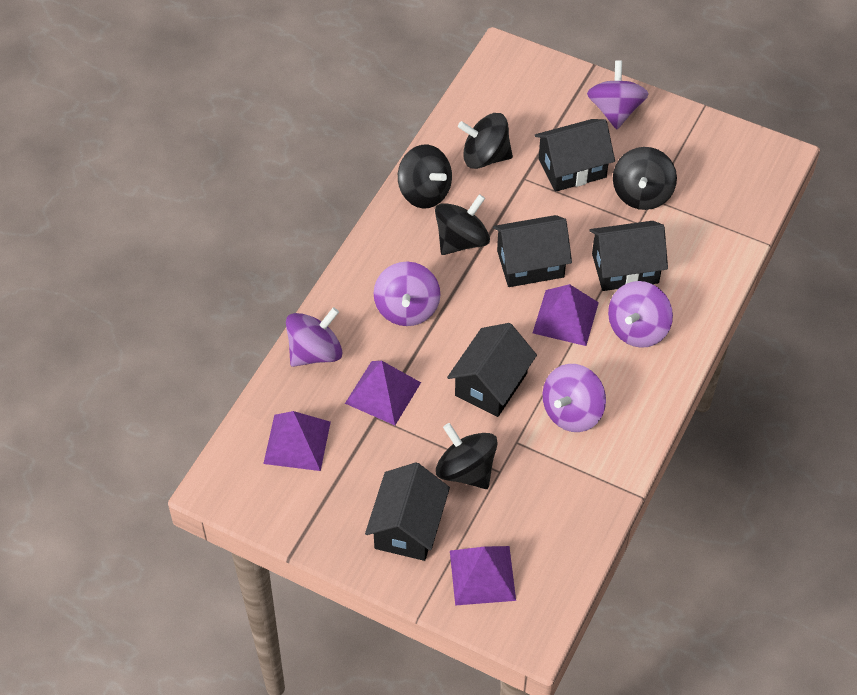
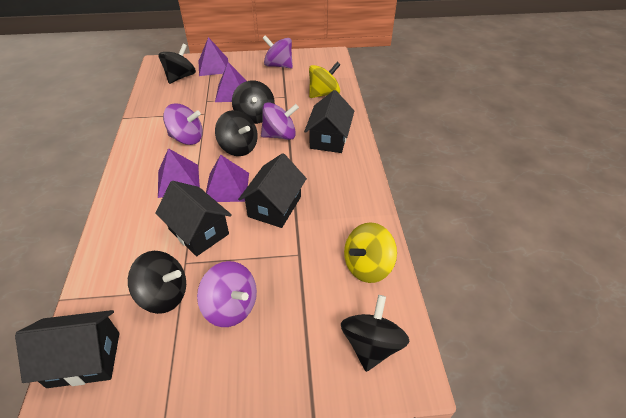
black house: [365,462,450,561] [447,323,537,417] [493,215,572,287] [535,119,615,192] [589,221,668,291] = 5 -> [15,310,120,388] [155,181,232,256] [238,153,307,228] [304,90,354,153] = 4
purple spinning top: [286,307,342,367] [374,262,440,326] [543,364,606,432] [587,61,649,129] [608,281,673,348] = 5 -> [163,103,203,145] [197,261,257,327] [261,102,299,140] [262,35,293,68] = 4
yellow spinning top: none = 0 -> [309,62,340,98] [344,222,397,283] = 2

